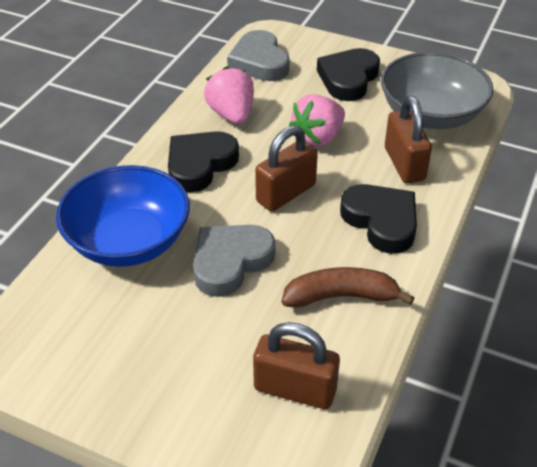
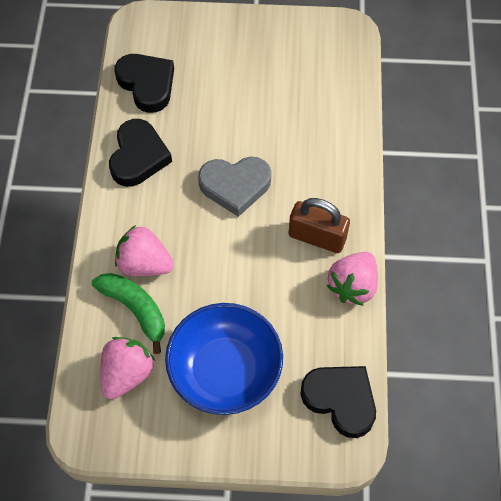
brown banana: [282,267,414,308] = 1 -> none = 0
brown padlock: [253,322,340,409] [255,126,318,212] [385,96,432,183] = 3 -> [288,198,350,253] = 1
green banana: none = 0 -> [92,273,165,354] = 1
grey bowl: [381,52,493,129] = 1 -> none = 0
grey heart: [193,225,275,297] [227,30,290,81] = 2 -> [198,157,271,217] = 1
pink strawberry: [204,66,254,124] [289,94,345,147] = 2 -> [100,337,155,400] [115,225,174,276] [327,252,378,306] = 3

